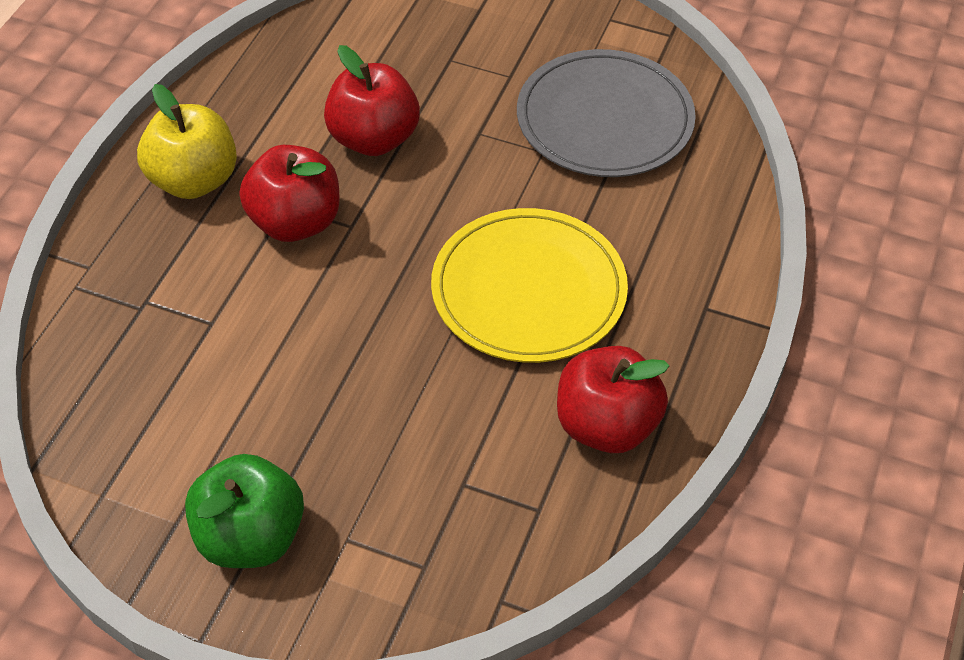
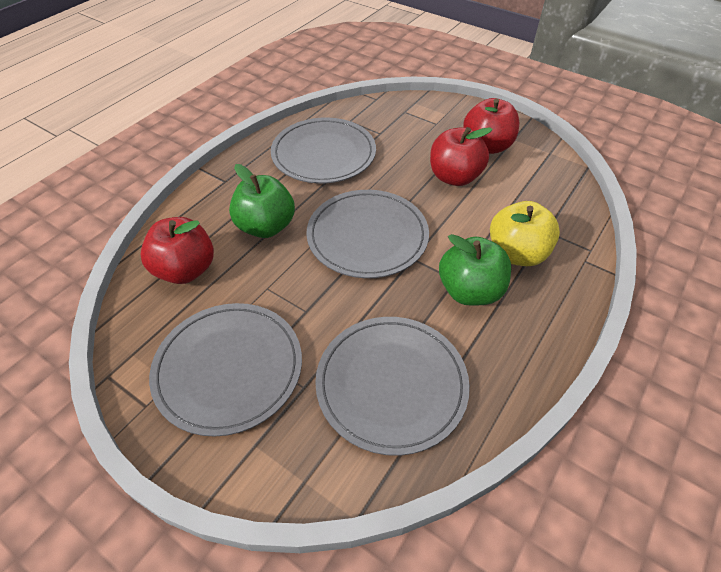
green apple: [185,454,304,568] = 1 -> [229,164,295,238] [439,234,511,306] = 2
grey plate: [517,49,696,177] = 1 -> [149,303,302,437] [271,118,376,183] [306,190,429,278] [315,317,470,456] = 4
yellow plate: [431,208,628,363] = 1 -> none = 0

